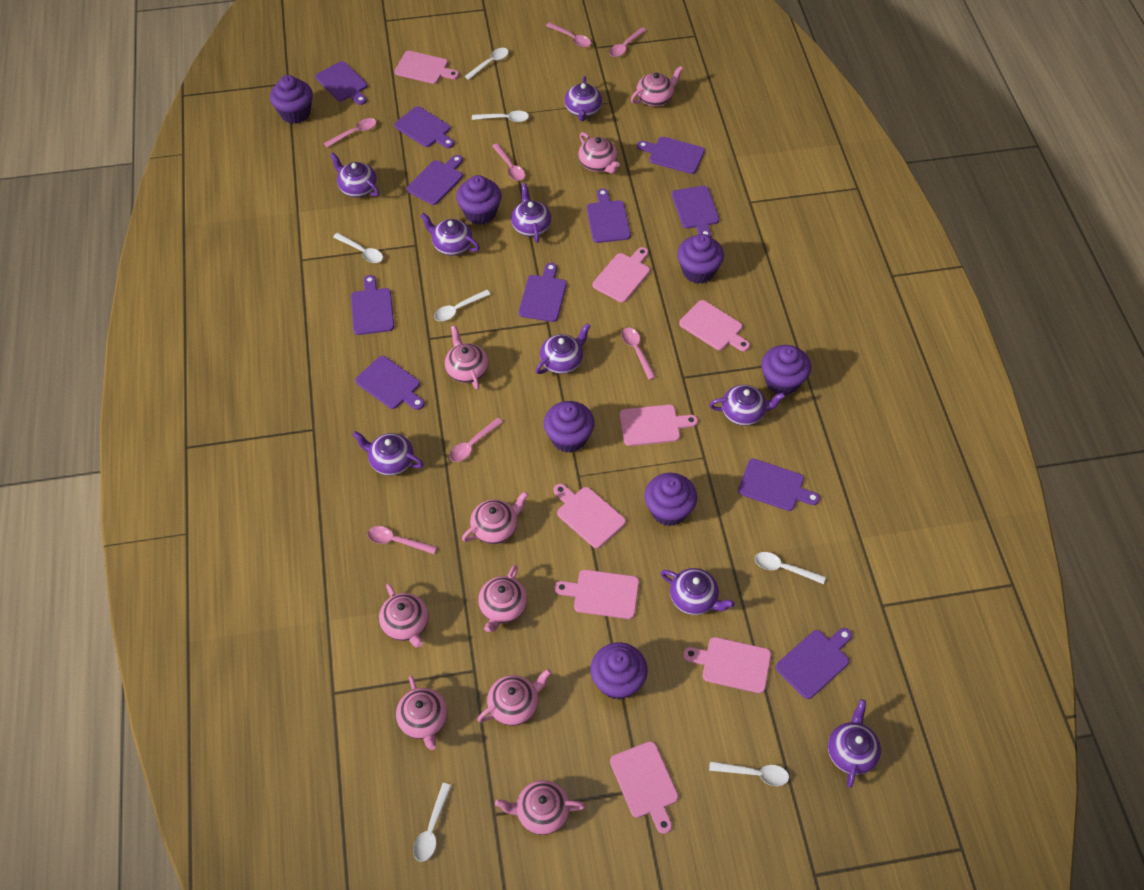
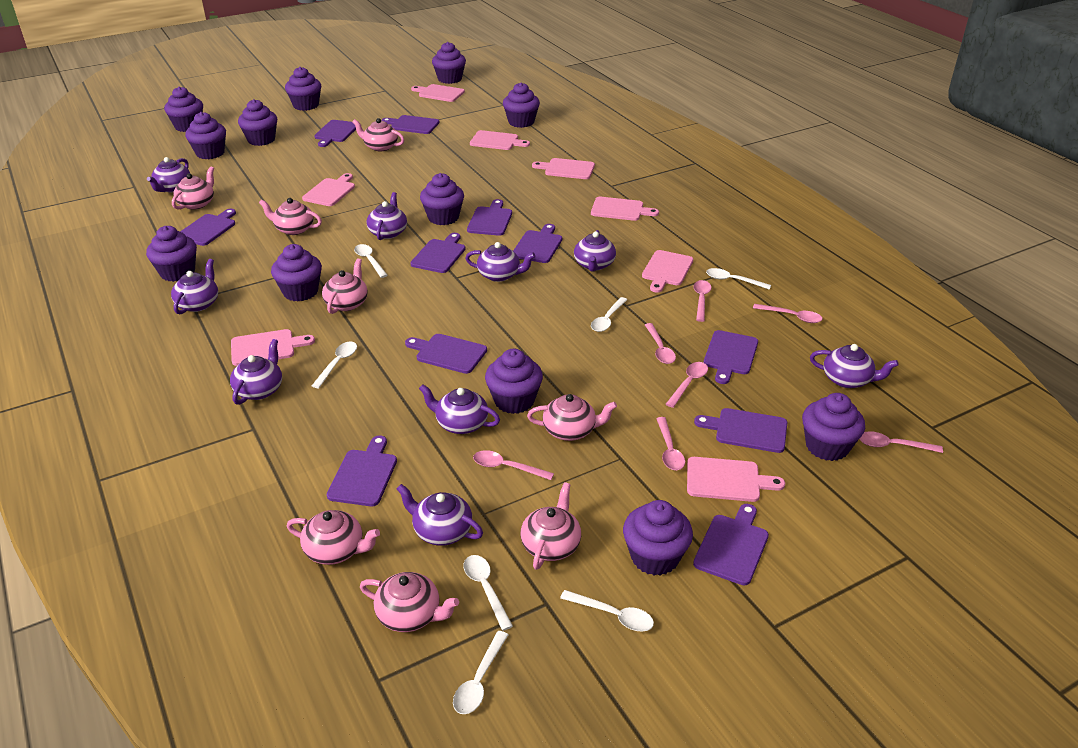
pink teapot: [379,584,429,648] [396,675,448,750] [445,325,488,390] [462,491,528,544] [477,669,551,726] [478,565,527,632] [495,780,586,835] [578,132,620,174] [631,66,683,106] = 9 -> [172,167,214,210] [259,198,322,235] [287,510,380,565] [322,259,368,314] [352,118,404,151] [360,572,459,632] [521,482,581,570] [527,394,617,441] = 8
purple cupcake: [270,75,313,124] [456,175,502,225] [544,401,595,453] [590,642,648,700] [644,473,697,526] [677,234,724,284] [761,345,811,395] = 7 -> [146,226,197,282] [164,86,203,132] [185,112,226,159] [238,99,277,146] [271,244,322,302] [285,67,321,111] [420,173,464,225] [432,42,466,84] [485,349,543,414] [503,82,540,128] [623,500,693,576] [802,393,865,461] = 12

